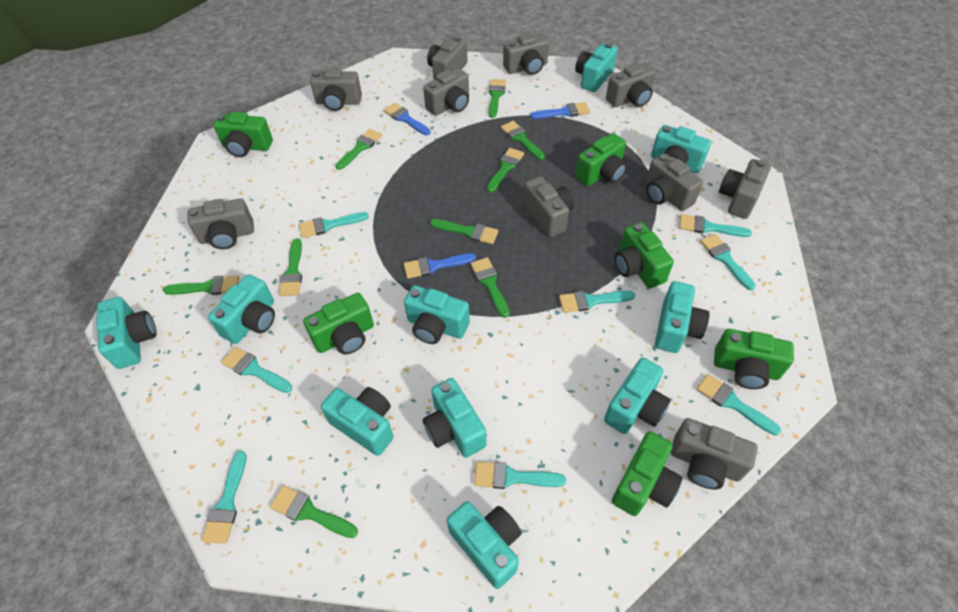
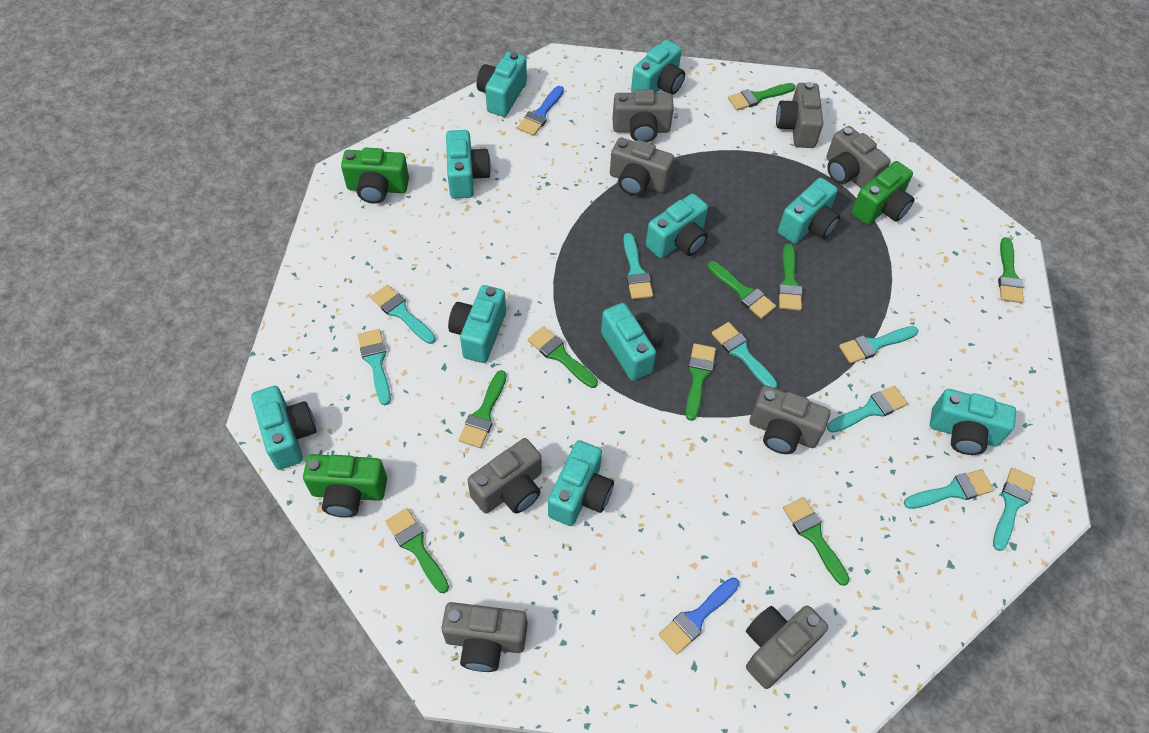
blue brush: [384,103,431,135] [404,253,476,279] [530,102,590,119] = 3 -> [517,86,564,136] [659,578,739,654] = 2
green camera: [213,112,273,157] [303,293,374,354] [575,133,627,186] [612,431,683,516] [614,222,674,288] [714,329,794,389] = 6 -> [303,454,387,518] [341,147,409,204] [851,161,915,225] = 3
grey camera: [187,198,254,249] [310,68,362,111] [423,68,469,116] [427,36,468,80] [503,33,549,75] [523,176,574,237] [606,63,656,107] [646,153,703,211] [671,418,758,489] [719,159,771,219] = 10 -> [441,602,527,672] [468,438,542,514] [610,138,674,196] [613,89,674,142] [746,605,828,689] [749,385,830,454] [776,82,823,148] [826,126,891,189] = 8

